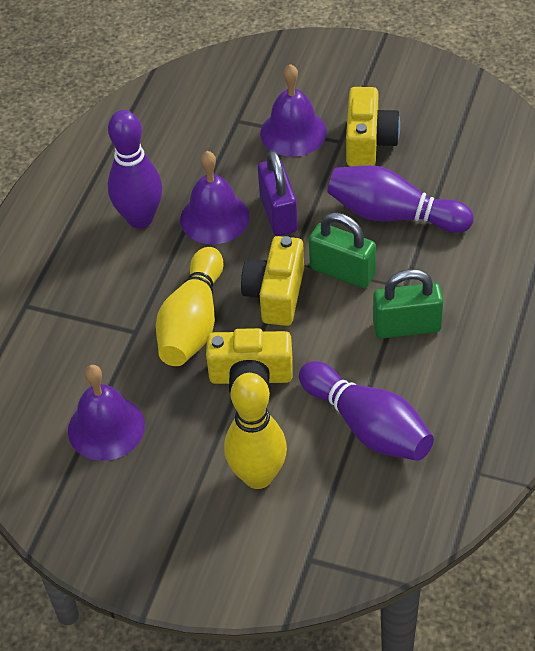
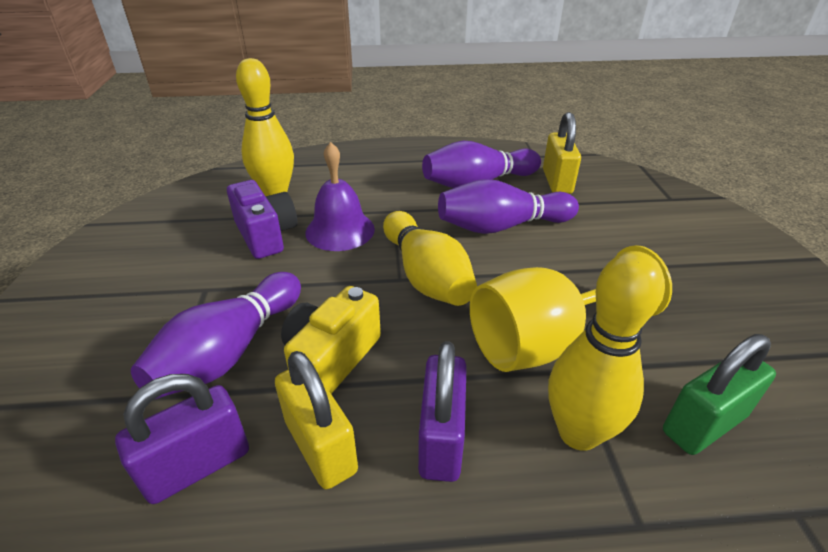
green padlock: [309,212,376,288] [373,269,444,339] = 2 -> [663,334,776,455] = 1
purple bell: [68,365,145,461] [180,151,250,244] [260,64,327,157] = 3 -> [305,142,375,251] = 1
purple camera: none = 0 -> [227,180,297,259] = 1
purple padlock: [258,150,298,236] = 1 -> [115,374,249,504] [418,341,467,482] = 2
yellow bowling pin: [156,247,223,366] [224,373,287,489] = 2 -> [236,58,294,196] [383,211,477,306] [548,251,665,451] = 3
yellow camera: [206,328,293,394] [241,236,304,326] [346,87,400,166] = 3 -> [281,286,381,394] = 1
yellow goblet: none = 0 -> [470,245,672,372] = 1
yellow padlock: none = 0 -> [275,351,358,489] [543,112,581,194] = 2

